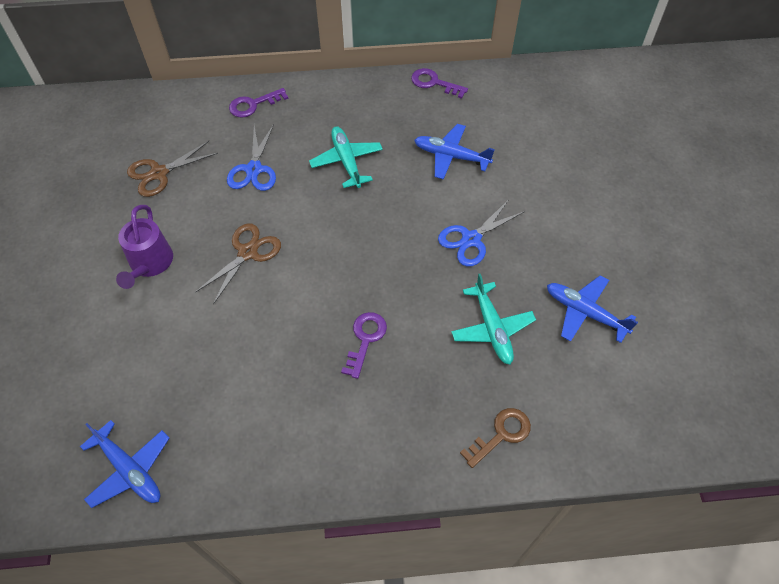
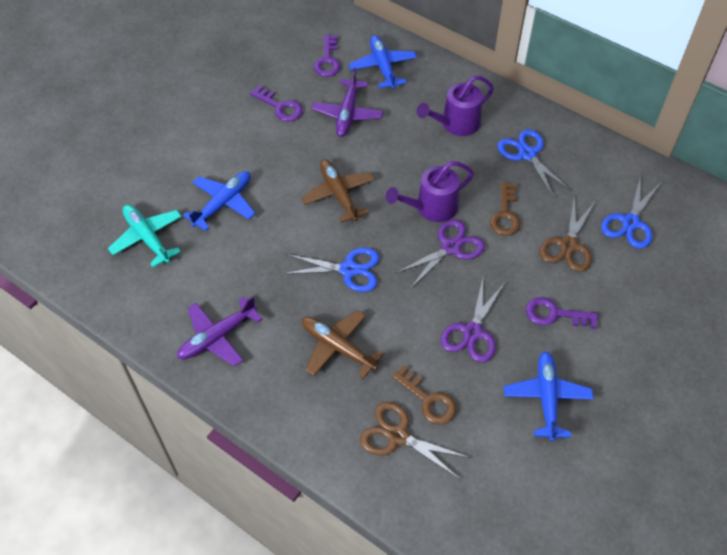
blue scissors: [227,124,276,191] [438,199,525,266] = 2 -> [283,248,379,292] [497,129,571,198] [601,175,660,249] = 3
brown key: [460,408,531,468] = 1 -> [392,365,457,424] [490,182,520,236] = 2
brown plane: none = 0 -> [301,159,375,223] [302,310,384,379] = 2
purple plane: none = 0 -> [177,296,263,367] [311,68,383,137] = 2
purple scissors: none = 0 -> [395,220,485,289] [441,279,504,363] = 2
purple watering can: [116,205,173,289] = 1 -> [386,161,474,222] [417,75,494,136] = 2
turquoise plane: [309,126,383,188] [451,274,536,365] = 2 -> [108,205,182,267] = 1

